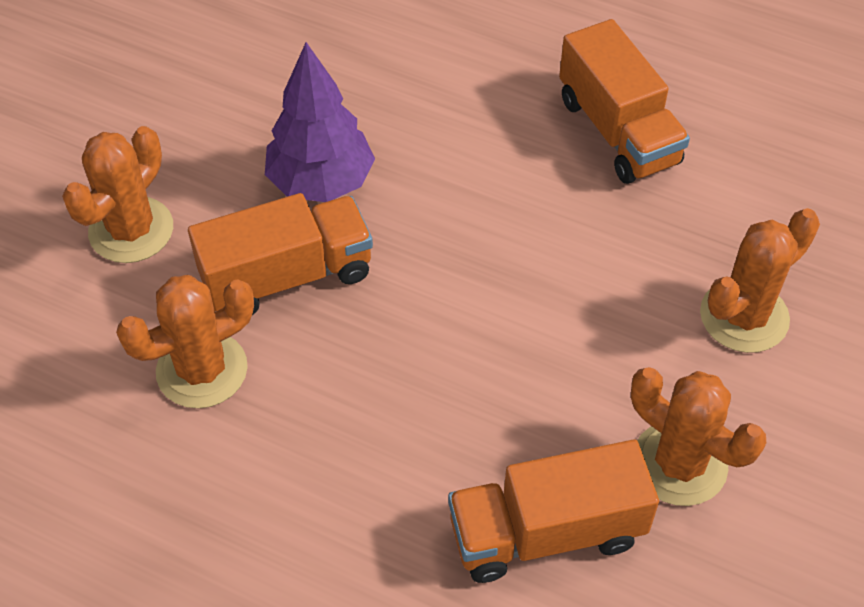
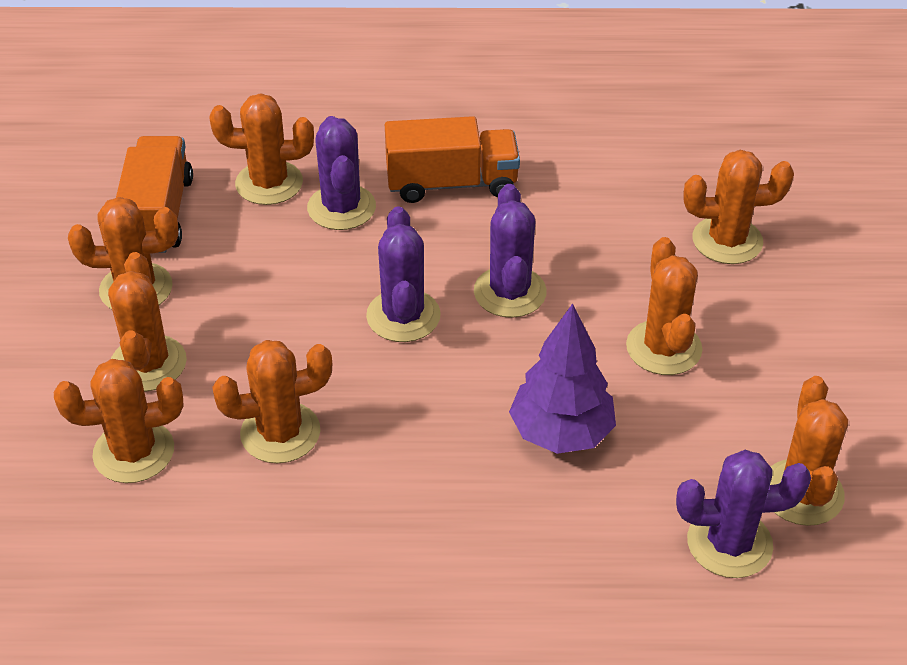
orange cactus: [62,126,173,263] [116,275,254,408] [631,367,766,506] [700,208,820,353] = 4 -> [54,359,184,483] [68,197,178,309] [108,252,187,392] [209,93,314,205] [212,340,332,463] [626,237,702,375] [683,150,794,264] [770,376,848,526] = 8
orange truck: [188,193,373,315] [448,439,659,583] [559,19,690,184] = 3 -> [116,136,193,253] [385,116,520,203] = 2
purple cactus: none = 0 -> [307,116,376,230] [366,206,441,342] [474,184,547,318] [676,450,811,578] = 4

